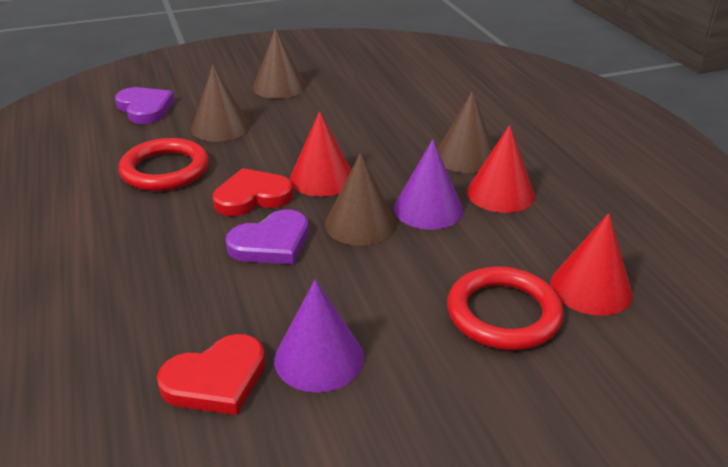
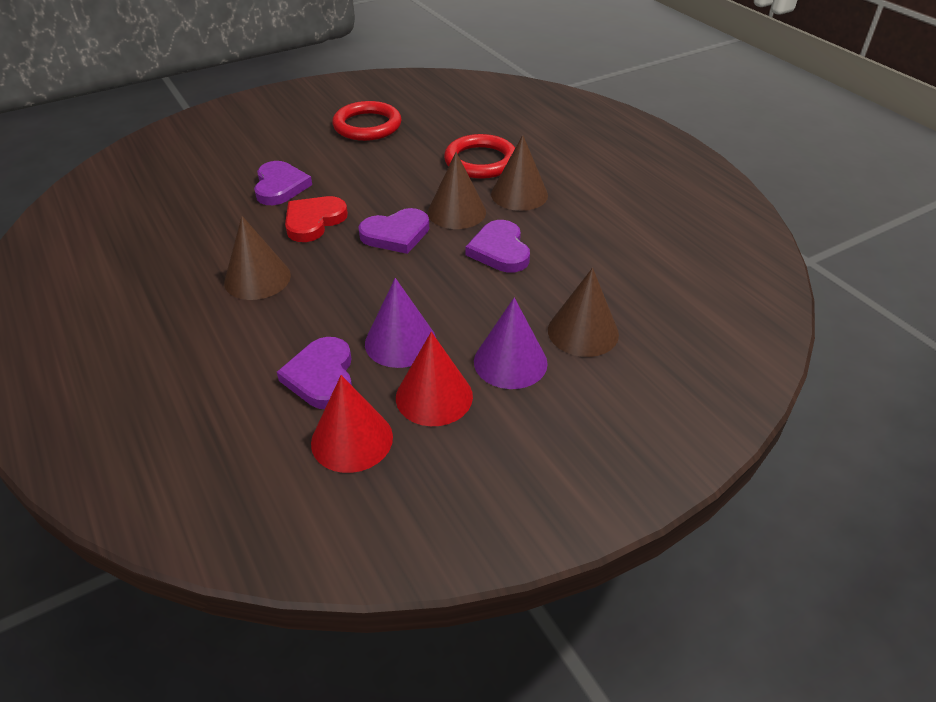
purple heart: [115,87,175,124] [226,210,309,264] = 2 -> [254,161,312,205] [277,337,352,409] [358,208,429,254] [466,220,530,272] = 4
red cone: [290,111,351,197] [467,125,535,213] [550,213,633,316] = 3 -> [311,375,393,473] [396,332,473,426] = 2
red heart: [157,334,265,415] [213,168,293,216] = 2 -> [285,196,348,242] = 1

